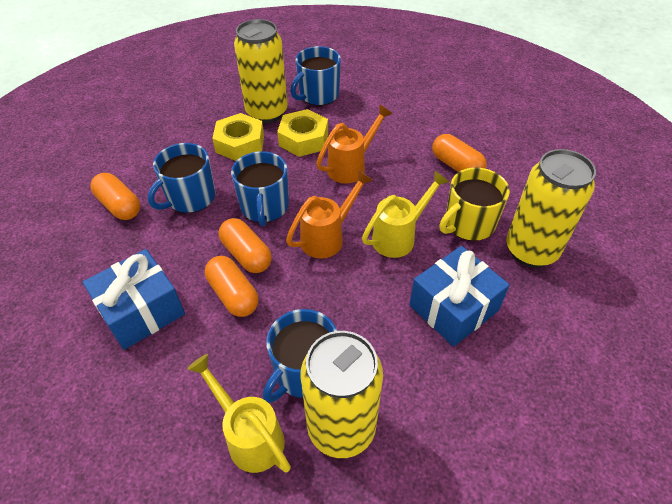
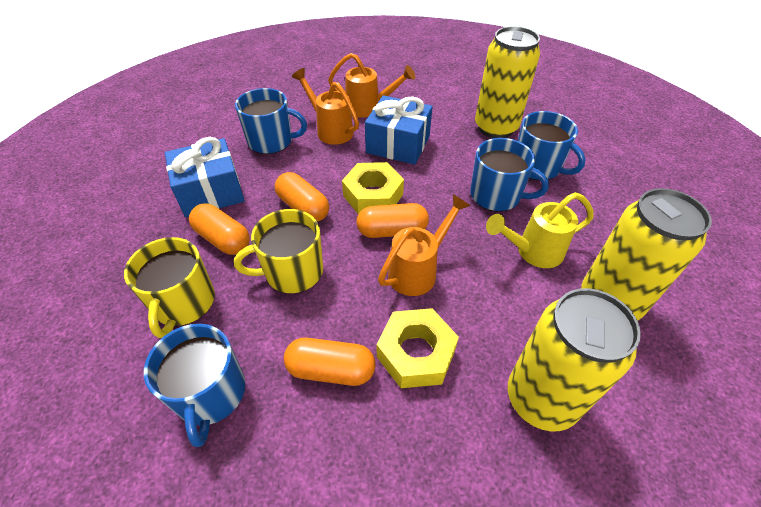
orange watering can: [286,170,373,259] [316,104,392,184] = 2 -> [292,68,359,145] [328,53,415,118] [378,195,470,296] = 3
yellow mug: [439,167,510,241] = 1 -> [124,237,215,338] [234,209,323,293] = 2
yellow watering can: [187,354,291,473] [362,171,449,258] = 2 -> [486,192,594,268] = 1

